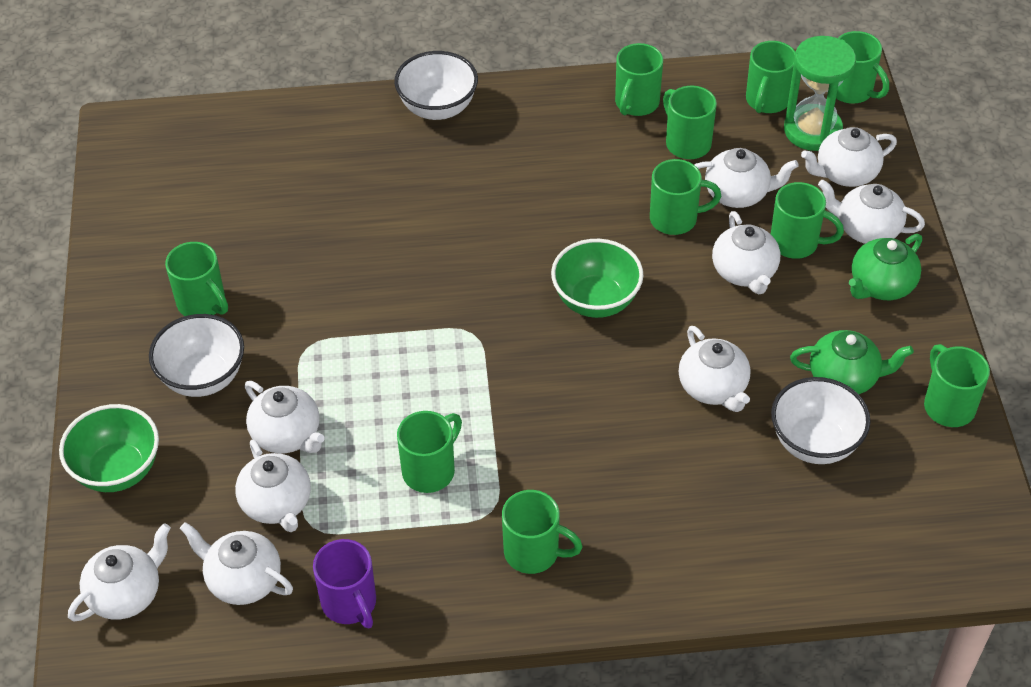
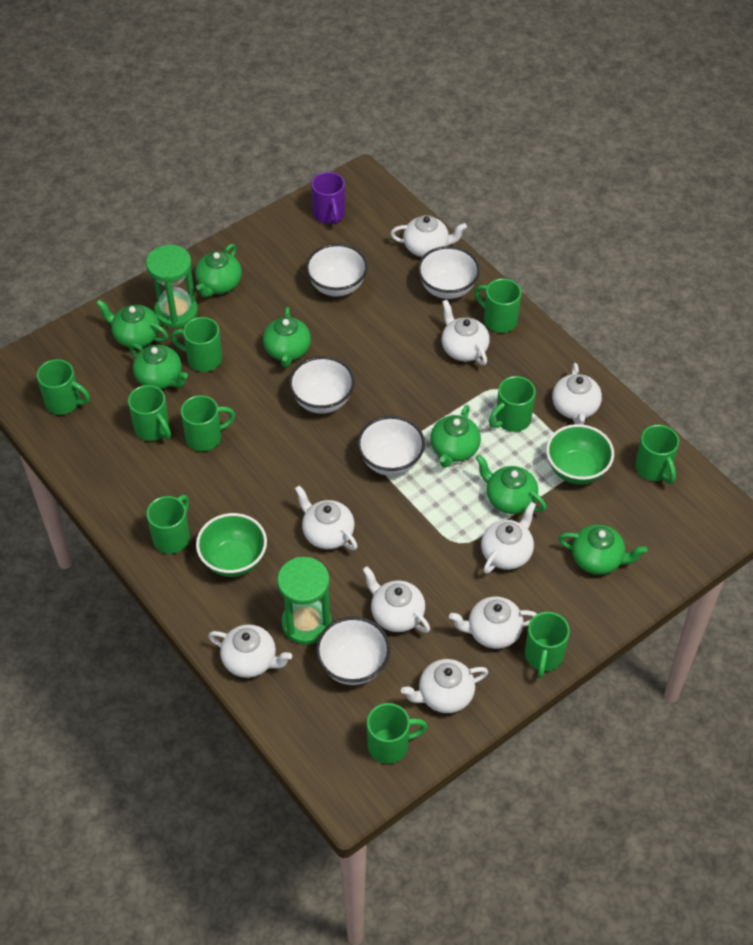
green hourglass: [784,36,856,151] = 1 -> [146,245,198,329] [277,557,332,645] = 2
green teapot: [790,330,914,394] [849,234,922,300] = 2 -> [96,299,168,348] [129,343,188,389] [195,244,242,298] [263,307,311,367] [430,405,481,468] [476,455,547,514] [558,525,648,575] = 7
white bowl: [149,314,244,397] [394,51,478,120] [771,377,871,464] = 3 -> [289,356,355,414] [306,244,368,296] [316,617,390,685] [357,416,425,476] [418,246,480,299] = 5

